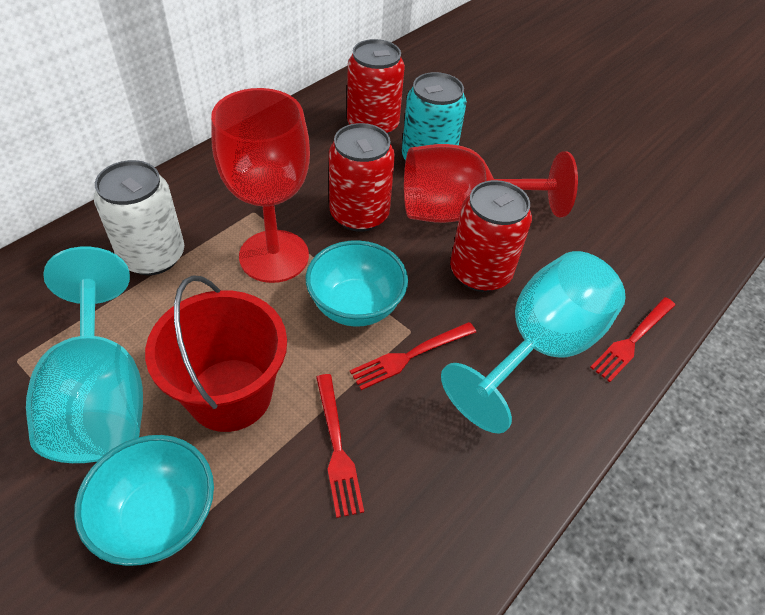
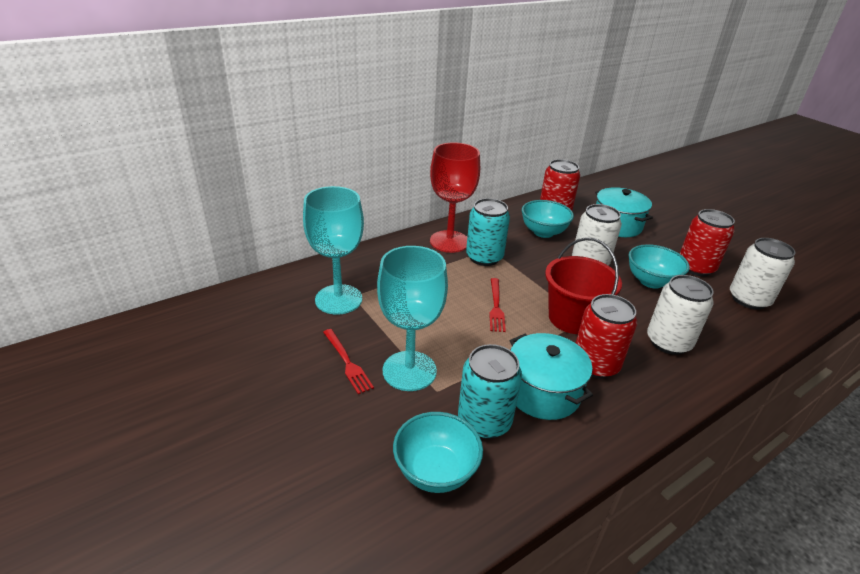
red fork: [316,374,364,518] [350,322,476,390] [590,297,675,382] = 3 -> [323,329,374,394] [489,278,506,332] = 2
red goblet: [211,88,310,283] [404,144,578,223] = 2 -> [430,142,480,253] = 1
turquoise bowl: [74,435,214,566] [306,240,408,327] = 2 -> [393,412,483,493] [522,200,574,238] [629,244,690,289] = 3
turquoise can: [402,72,467,160] = 1 -> [458,344,522,439] [466,198,510,266] = 2
turquoise pot: none = 0 -> [510,333,593,420] [595,187,653,237] = 2
white can: [94,160,184,275] = 1 -> [572,204,622,266] [647,275,714,355] [730,238,796,310] = 3

